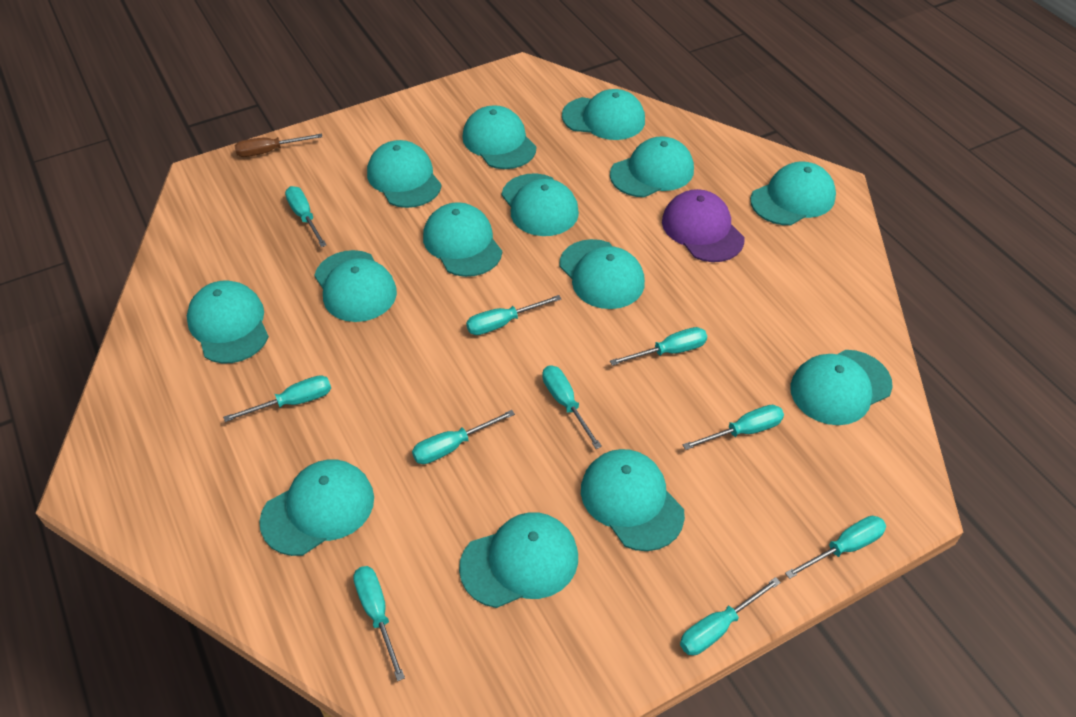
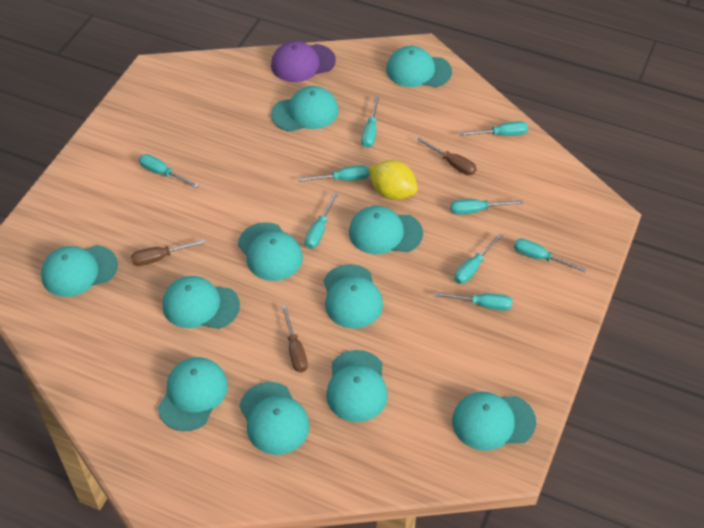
brown screwdriver: [235,133,322,157] = 1 -> [131,239,206,266] [282,305,308,372] [417,138,477,175] = 3
turquoise cap: [187,280,269,363] [259,459,374,556] [314,250,397,322] [367,140,442,208] [423,202,502,277] [459,512,578,608] [462,105,536,169] [502,173,579,236] [559,239,645,309] [562,89,645,140] [581,449,685,551] [610,136,694,197] [750,161,836,225] [790,350,893,425] = 14 -> [41,245,118,297] [158,357,228,431] [162,276,240,329] [238,222,303,281] [239,382,310,455] [271,86,339,132] [324,264,383,329] [326,350,388,422] [349,206,423,254] [386,46,452,87] [452,392,536,451] = 11
turquoise screwdriver: [223,375,331,422] [285,186,326,247] [353,566,405,681] [412,410,515,464] [466,295,561,335] [542,366,602,449] [610,327,707,366] [680,577,781,655] [683,405,784,450] [785,516,886,579] = 10 -> [139,154,199,188] [298,165,370,182] [305,192,338,249] [362,96,379,148] [435,292,512,311] [451,199,523,215] [454,233,503,284] [460,121,528,136] [514,238,587,272] = 9
yellow lemon: none = 0 -> [369,160,418,200] = 1

